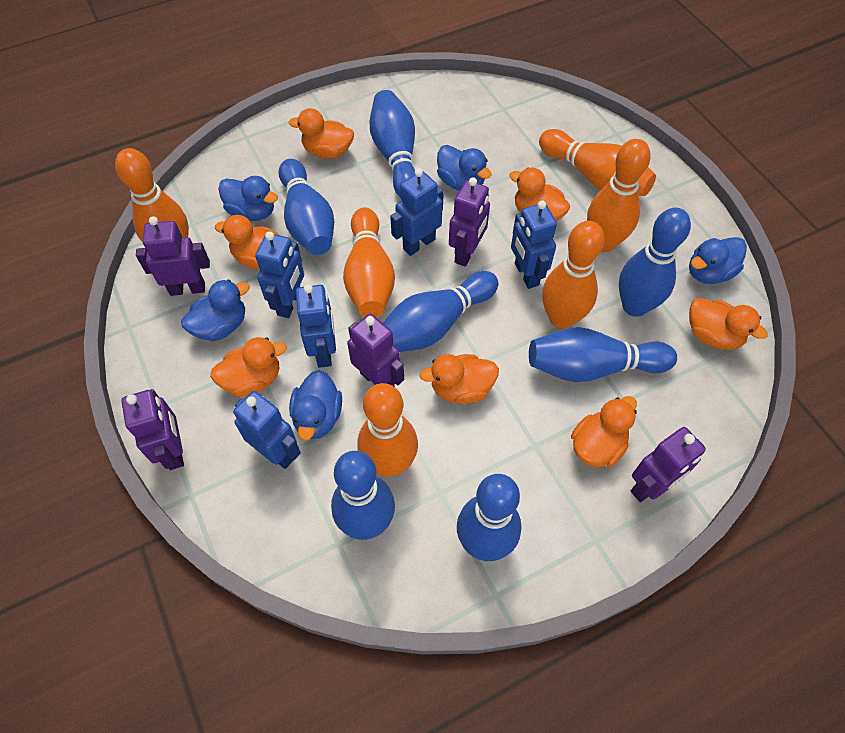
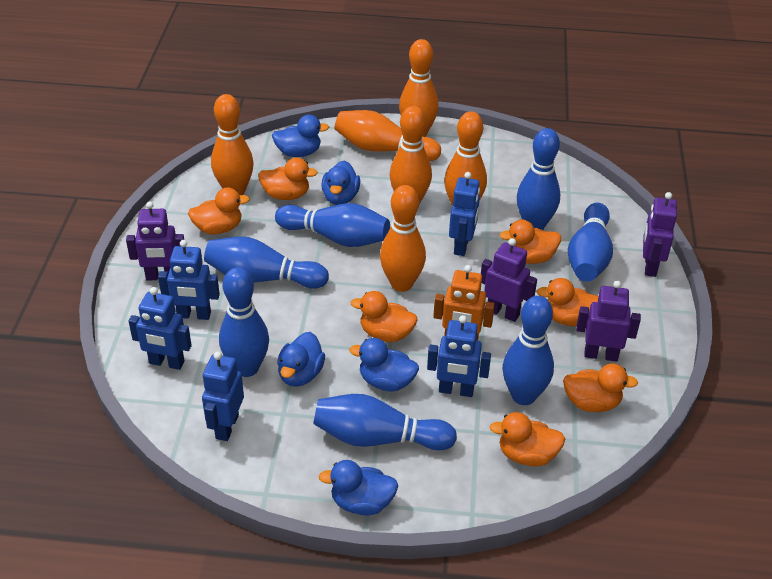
orange robot: none = 0 -> [433,265,495,341] = 1
purple robot: [121,389,184,470] [136,216,210,296] [347,314,404,387] [449,177,490,267] [631,427,706,502] = 5 -> [126,201,184,280] [481,238,537,322] [576,281,641,362] [643,192,677,277] = 4

